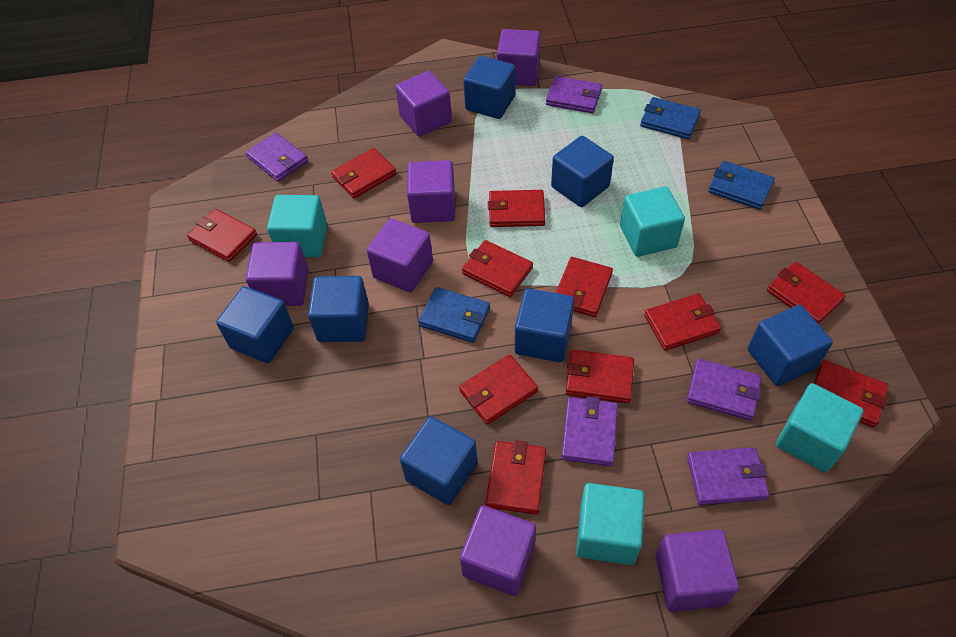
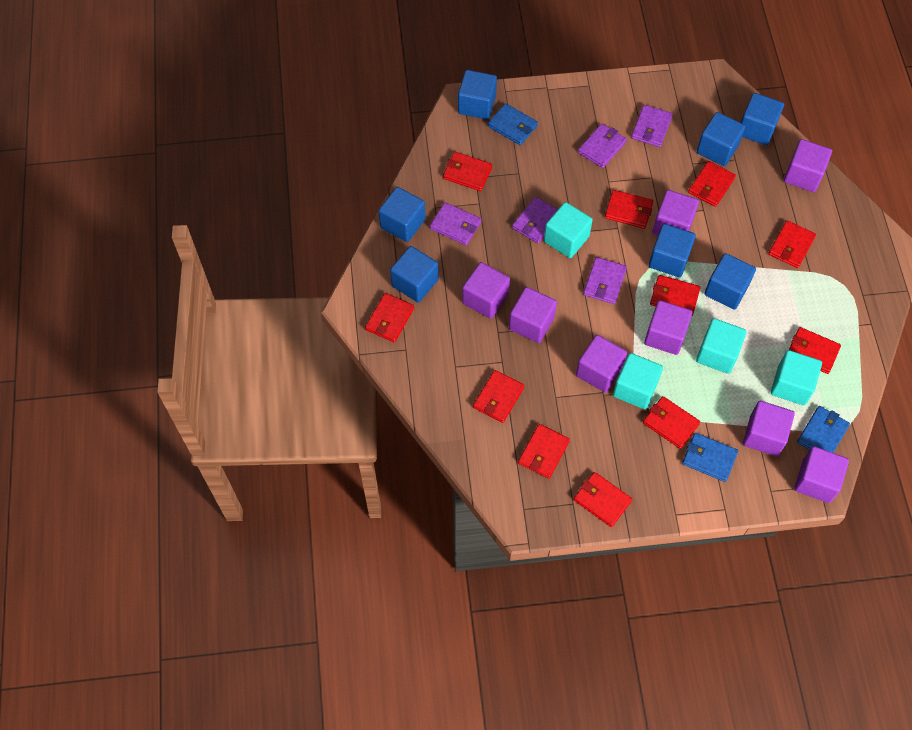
purple cube: [246,242,309,306] [367,218,433,293] [395,71,452,137] [407,160,455,223] [460,505,536,596] [497,29,540,86] [656,529,739,612] = 7 -> [462,262,510,319] [509,287,557,343] [576,335,627,393] [644,300,692,355] [653,190,699,235] [743,401,795,456] [784,139,832,192] [794,446,849,503] = 8

